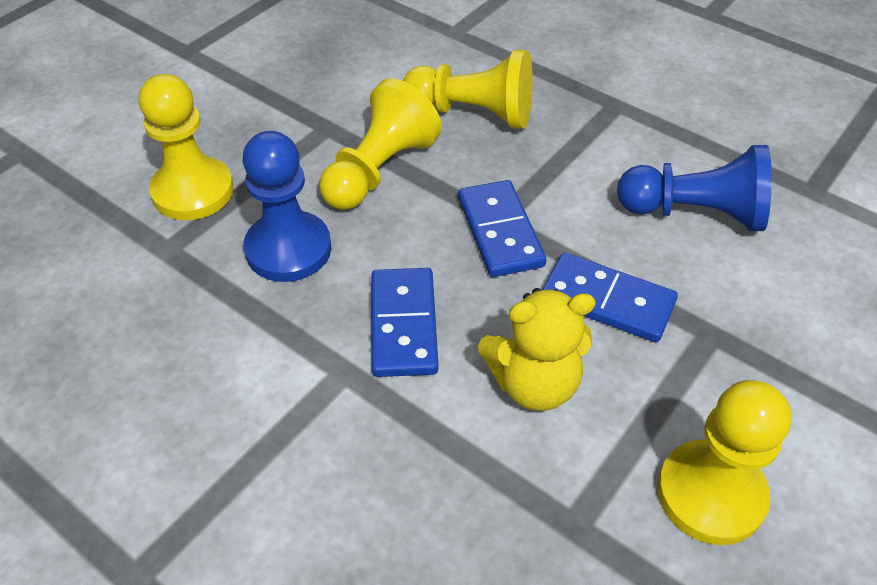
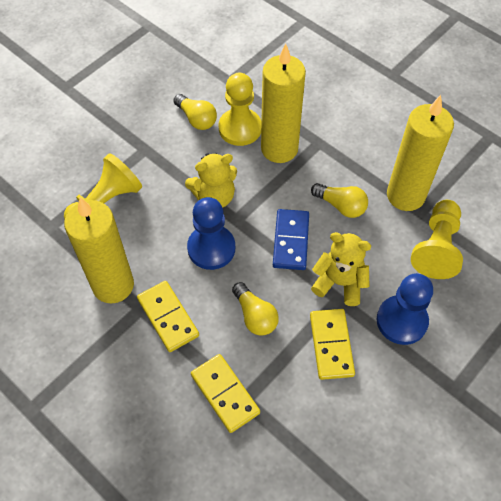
blue domino: [371,268,438,377] [458,180,546,277] [542,253,678,342] = 3 -> [273,209,309,270] = 1
yellow candle: none = 0 -> [64,197,134,303] [261,43,306,163] [387,95,454,211] = 3
yellow domino: none = 0 -> [137,281,199,352] [191,354,260,433] [310,309,355,380] = 3
yellow light bulb: none = 0 -> [173,94,217,130] [232,282,279,336] [311,183,368,218] = 3
yellow pawn: [139,74,234,220] [320,78,442,210] [403,50,533,129] [657,380,792,545] = 4 -> [64,153,142,220] [219,73,262,146] [411,200,463,279] = 3
yellow teddy bear: [478,288,596,411] = 1 -> [185,153,237,207] [311,232,371,306] = 2

